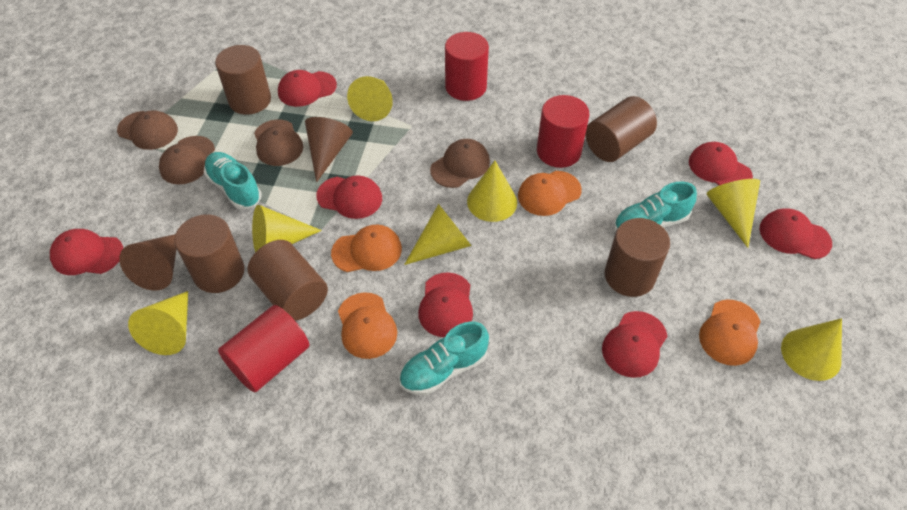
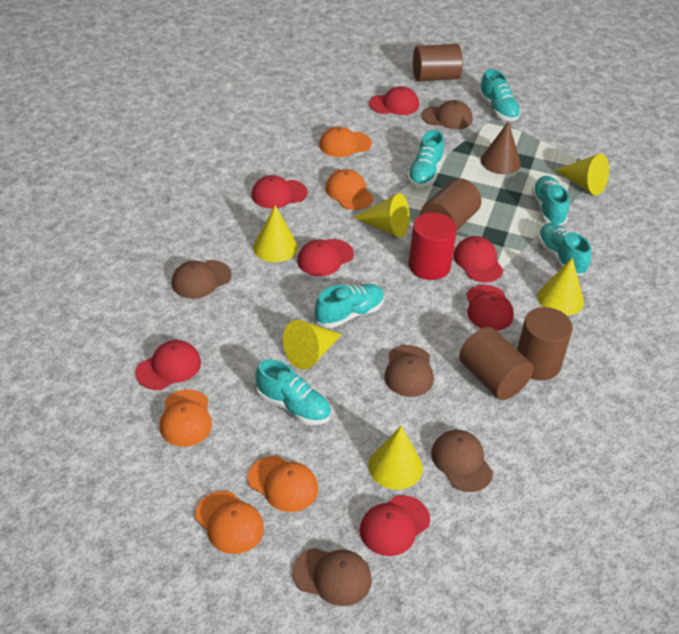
brown cap: [117,110,178,150] [159,136,215,185] [254,119,303,166] [430,139,490,188] = 4 -> [171,260,232,299] [292,548,372,606] [384,345,434,397] [422,100,473,129] [431,430,493,492] = 5
brown cone: [119,234,177,291] [305,117,353,182] = 2 -> [481,121,521,174] = 1
brown cylinder: [174,214,244,293] [215,45,271,115] [248,240,328,321] [585,96,657,162] [605,218,670,297] = 5 -> [413,44,463,81] [421,178,481,230] [459,327,534,400] [517,307,573,380] = 4
orange cap: [331,225,402,272] [338,292,397,359] [518,171,582,216] [699,300,761,366] = 4 -> [159,389,212,447] [195,491,264,554] [248,456,318,512] [319,126,372,157] [325,169,374,210] = 5
red cylinder: [218,305,309,392] [445,32,489,101] [537,95,589,168] = 3 -> [408,213,457,280] = 1
turquoise shoe: [204,152,262,210] [399,321,489,395] [614,182,697,231] = 3 -> [256,359,331,425] [315,284,384,328] [407,130,444,187] [479,69,521,121] [532,176,570,225] [538,223,591,276] = 6
yellow cone: [128,291,188,355] [252,205,322,252] [347,76,393,121] [404,204,471,265] [467,161,517,222] [706,179,760,248] [781,318,842,381] = 7 -> [253,205,298,262] [283,320,342,370] [353,193,410,238] [368,426,423,490] [538,258,584,316] [556,154,609,195] = 6

